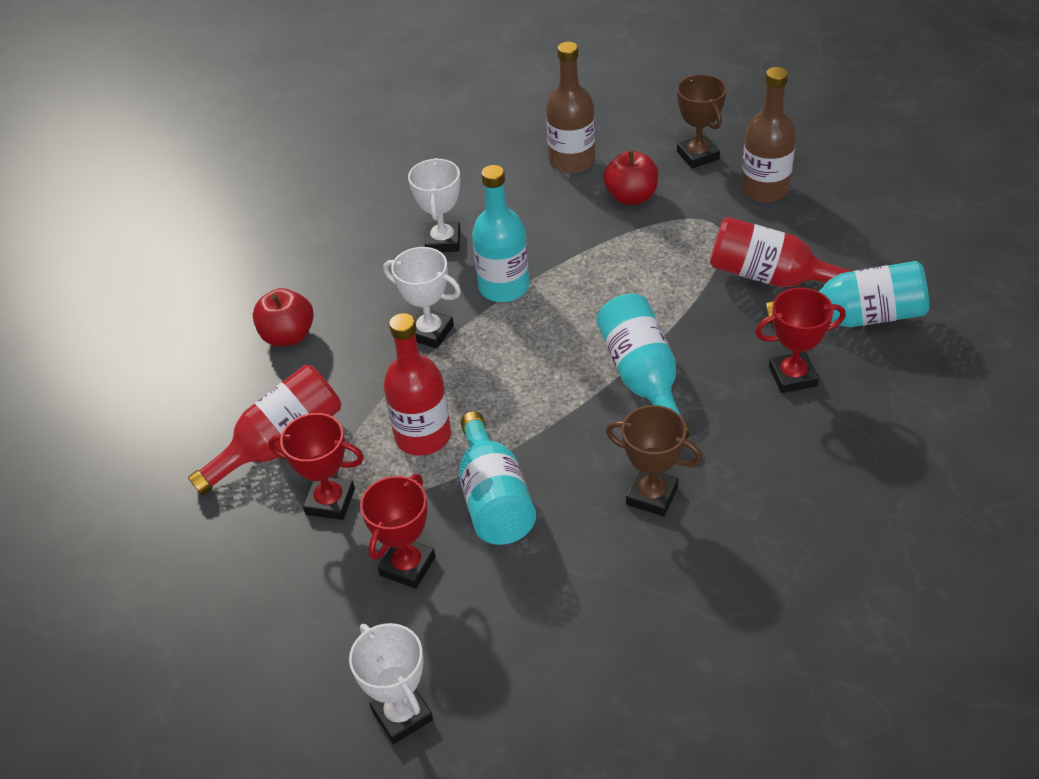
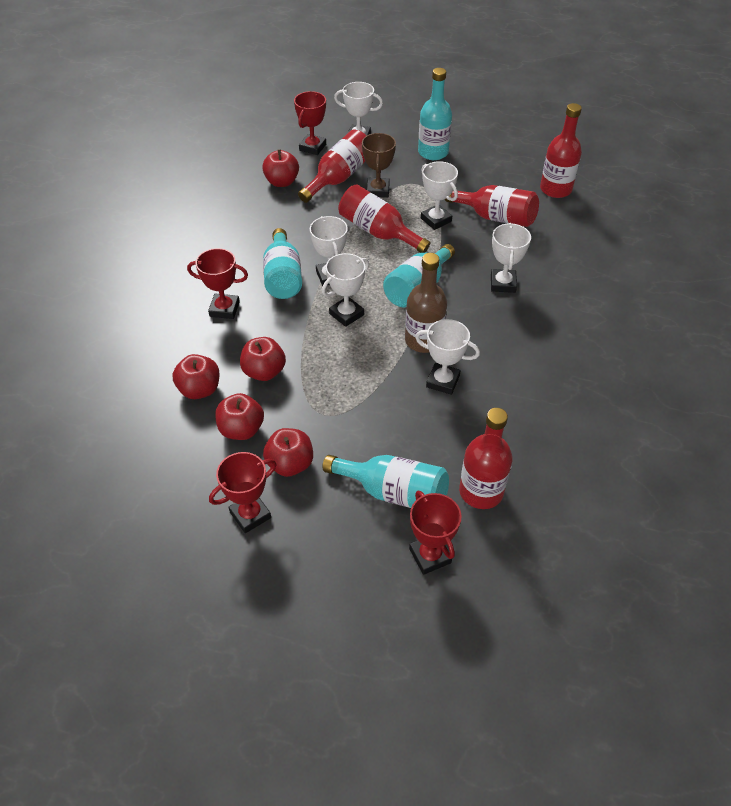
brown bottle: [546,42,595,173] [741,67,796,202] = 2 -> [405,253,447,353] = 1
brown trophy: [606,405,702,516] [677,74,727,169] = 2 -> [362,133,396,198] = 1
red apple: [253,288,314,347] [603,150,658,205] = 2 -> [172,354,220,399] [215,393,264,440] [240,337,286,381] [262,149,299,187] [263,428,313,477] = 5
red bottle: [188,365,341,496] [383,313,451,455] [710,217,855,287] = 3 -> [298,129,367,203] [338,184,431,253] [445,185,539,227] [459,408,513,509] [540,103,582,198] = 5
red trophy: [269,413,364,520] [360,474,436,589] [755,288,846,393] = 3 -> [187,248,248,319] [209,452,277,533] [294,91,326,155] [409,491,461,575] = 4
white trophy: [349,623,433,744] [383,247,461,348] [408,158,460,252] = 3 -> [310,216,348,286] [322,253,369,327] [334,82,383,135] [415,319,480,395] [421,161,458,230] [491,223,531,293] = 6

